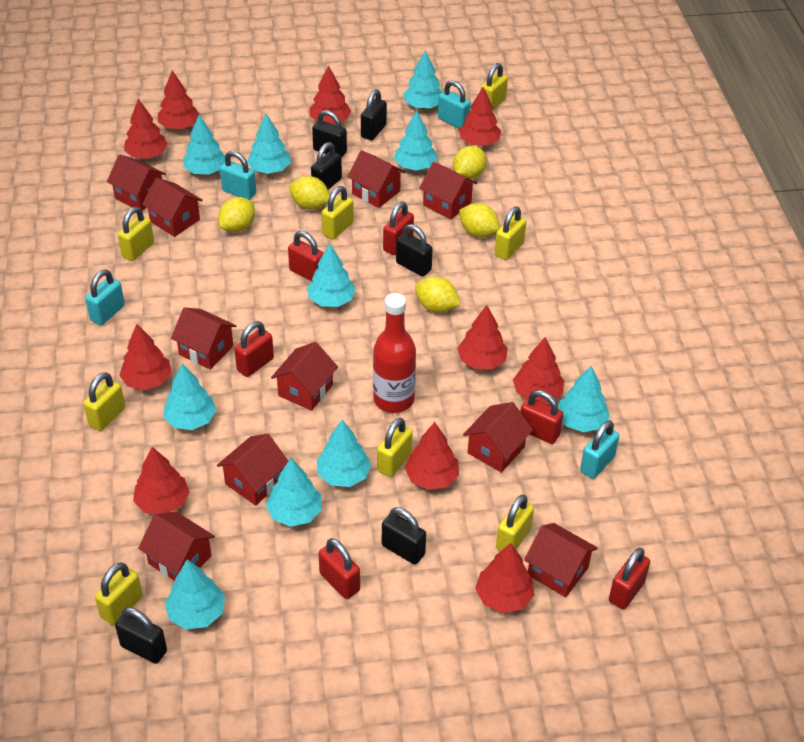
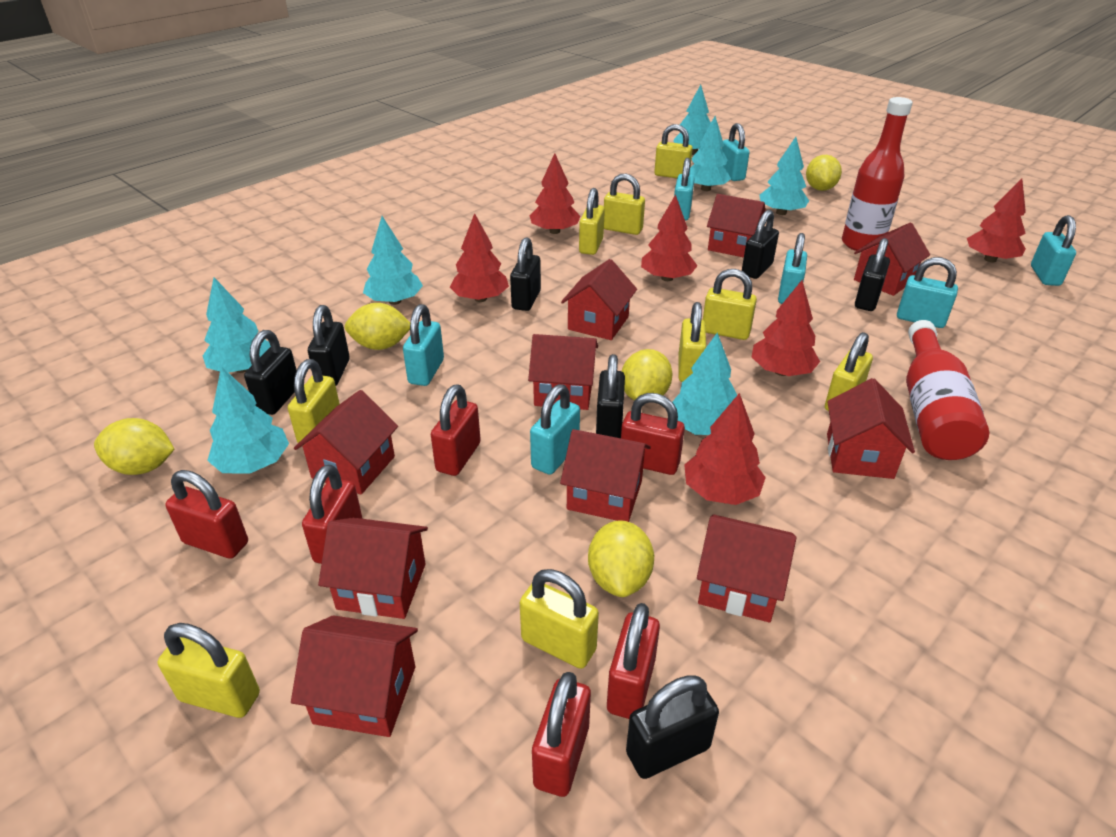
black padlock: [115,607,167,664] [311,142,342,190] [312,110,347,158] [361,89,387,140] [382,507,426,565] [396,224,433,276] = 6 -> [244,330,297,415] [308,305,350,386] [510,237,541,311] [596,354,625,438] [626,675,719,779] [742,210,779,279] [855,238,890,311] = 7
red bottle: [373,293,416,413] = 1 -> [842,97,913,251] [906,320,989,460] = 2
red tree: [119,324,172,390] [124,99,168,159] [133,447,190,514] [158,70,200,129] [310,65,351,124] [404,422,459,490] [457,305,508,369] [459,87,501,146] [475,543,534,613] [513,337,564,402] = 10 -> [450,213,509,302] [530,153,581,234] [641,194,697,281] [684,393,766,505] [752,280,820,376] [967,178,1026,262] = 6
turquoise padlock: [85,269,125,325] [220,151,256,200] [438,80,471,129] [580,420,619,479] = 4 -> [403,304,444,386] [530,384,580,475] [674,158,695,220] [721,123,750,181] [778,233,807,304] [897,257,958,328] [1031,215,1076,286] = 7
turquoise tree: [163,363,217,430] [165,559,225,630] [183,115,225,174] [247,114,291,174] [266,458,322,527] [307,244,356,307] [317,420,371,487] [394,111,438,171] [403,50,442,109] [558,366,610,432] = 10 -> [203,277,271,373] [207,366,289,474] [363,216,423,305] [672,333,737,435] [673,85,711,155] [689,116,731,191] [759,137,809,215] = 7
yellow padlock: [83,372,125,431] [95,562,143,625] [118,207,154,261] [322,186,354,239] [377,418,413,477] [480,63,508,111] [495,207,526,260] [496,495,534,551] = 8 -> [158,623,260,718] [288,359,340,443] [520,569,599,669] [579,188,605,255] [604,174,645,235] [654,124,693,178] [678,302,706,382] [703,269,757,340] [825,332,873,411] = 9

